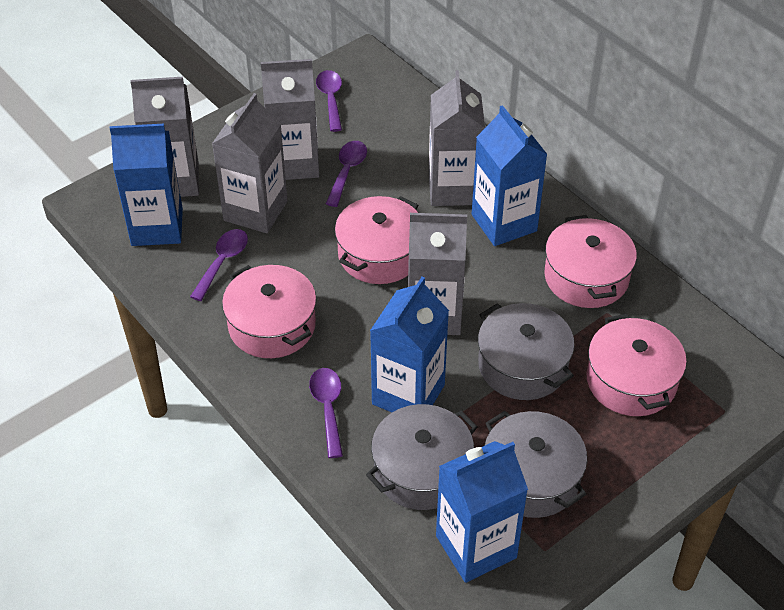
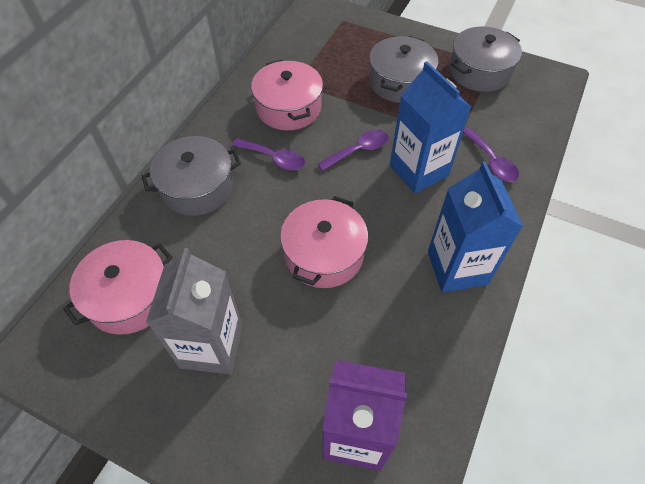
blue carton: [110,124,183,246] [370,277,449,412] [436,441,528,583] [472,105,547,246] = 4 -> [390,61,471,193] [428,161,523,293] = 2
grey carton: [130,77,199,197] [212,93,288,233] [261,59,319,180] [408,213,467,335] [429,70,485,206] = 5 -> [146,248,243,375] = 1
pink pot: [222,265,316,358] [335,196,418,284] [544,215,637,308] [586,314,687,416] = 4 -> [63,240,173,335] [251,60,323,130] [280,196,368,288] = 3
purple carton: none = 0 -> [322,360,407,471] = 1
purple spoon: [190,229,248,301] [309,368,343,458] [316,70,342,132] [326,141,367,207] = 4 -> [232,138,305,171] [317,130,388,171] [463,128,519,182] = 3

